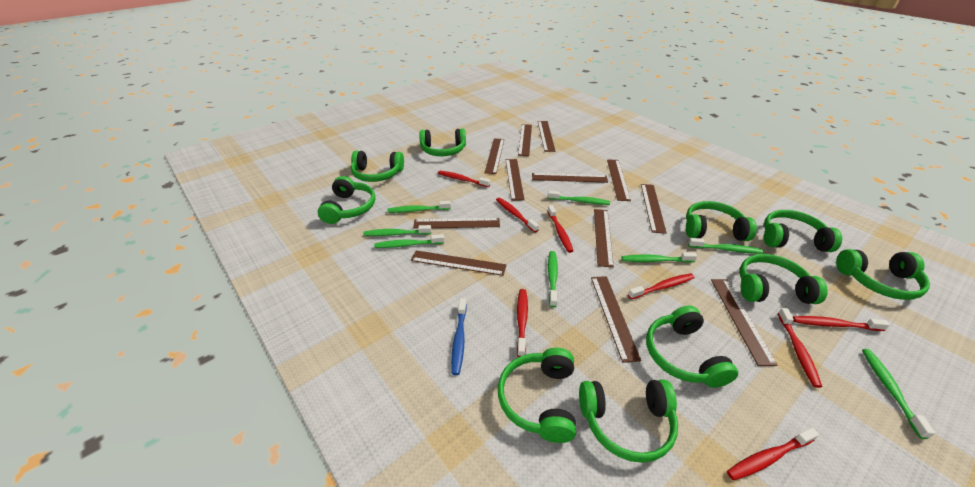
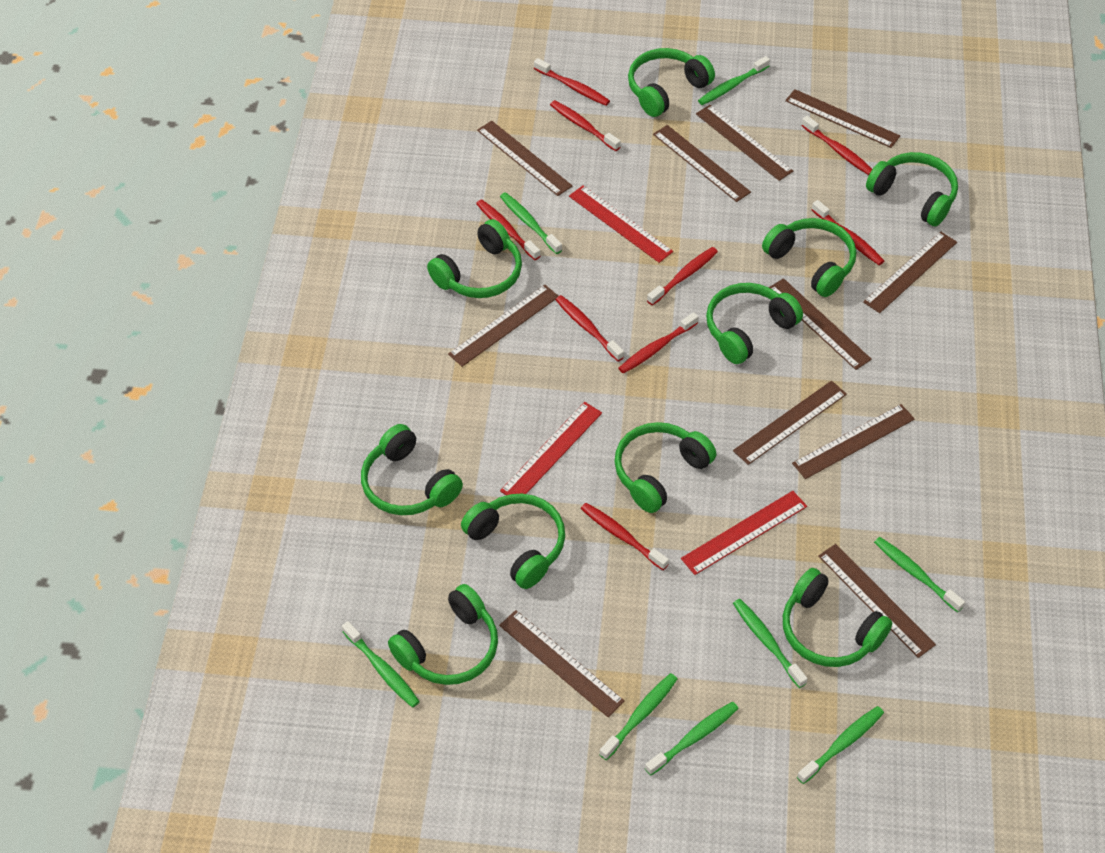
blue toothbrush: [451,298,467,375] = 1 -> none = 0
brown ruler: [411,250,506,276] [413,218,500,229] [485,138,504,174] [506,159,524,201] [518,124,532,156] [532,173,608,183] [538,121,556,152] [591,276,641,363] [594,209,614,268] [607,159,631,201] [641,184,667,234] [711,279,778,366] = 12 -> [448,285,558,367] [477,121,572,196] [499,610,625,717] [653,125,751,202] [696,105,793,181] [733,381,847,465] [769,278,872,370] [785,89,900,148] [792,404,915,479] [818,544,936,658] [863,232,957,313] = 11
red ruler: none = 0 -> [500,402,602,495] [569,185,673,263] [681,491,807,575] = 3
red toothbrush: [438,171,490,187] [496,198,539,232] [517,289,528,357] [548,205,573,253] [628,273,695,299] [727,428,819,480] [778,308,822,388] [793,316,890,331] = 8 -> [476,200,540,260] [534,58,610,106] [550,100,621,151] [556,295,624,361] [581,503,669,570] [619,312,698,374] [647,247,718,305] [801,116,872,175] [812,200,884,265] = 9

